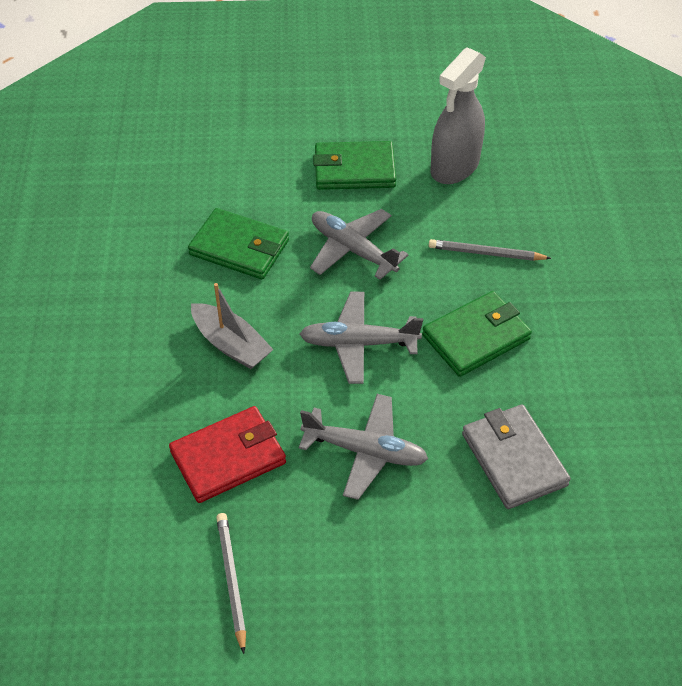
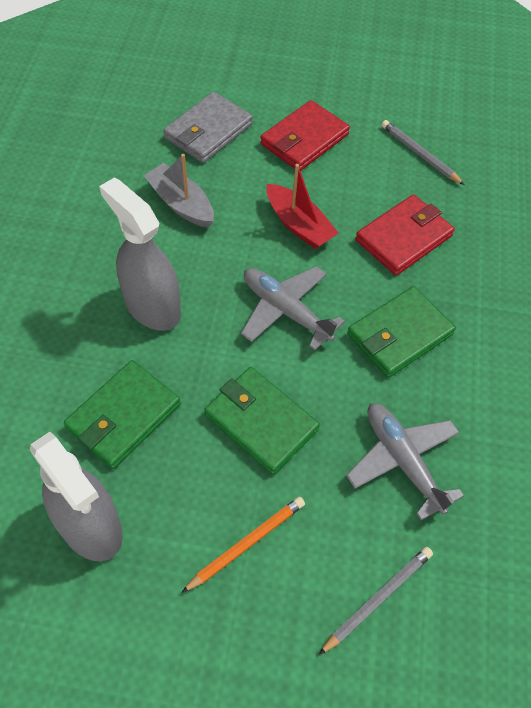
grey plane: [299,394,428,500] [300,292,423,384] [310,209,409,280] = 3 -> [241,266,345,350] [346,403,464,520] = 2
grey spray bottle: [430,47,486,184] = 1 -> [30,432,123,561] [99,178,181,331] = 2
orange pencil: none = 0 -> [181,497,305,593] = 1
red boat: none = 0 -> [266,164,339,249] = 1
red wallet: [169,406,286,503] = 1 -> [260,100,350,171] [355,195,455,276] = 2

